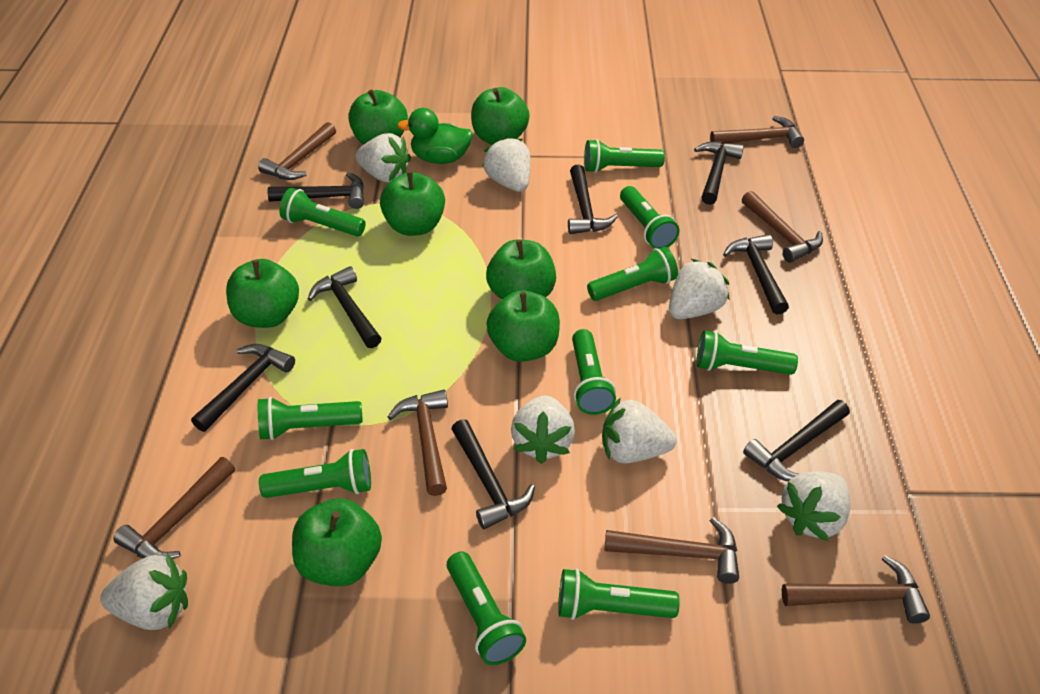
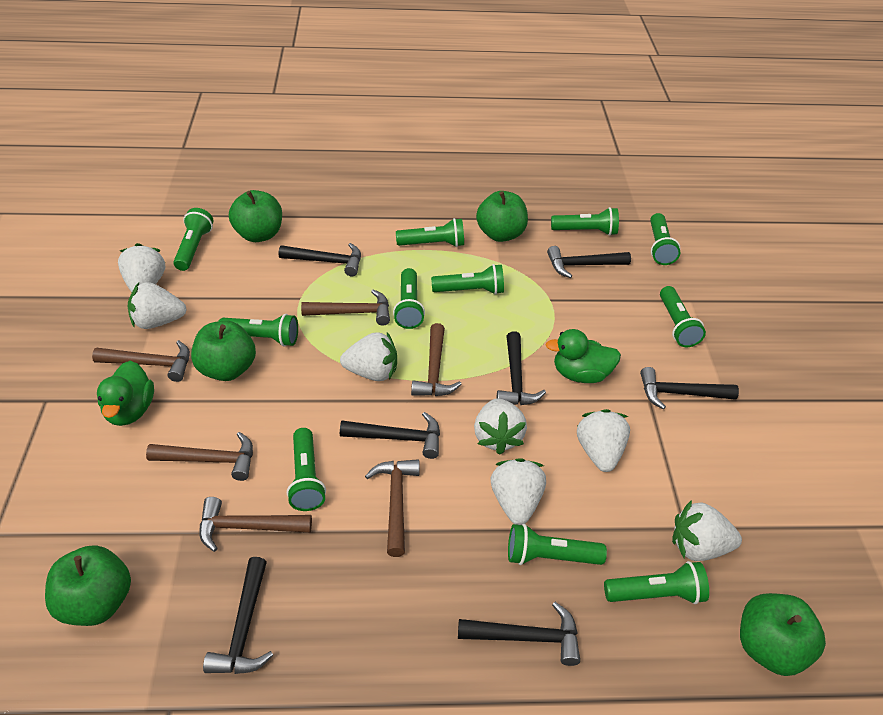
black hammer: [191,344,295,432] [268,172,364,209] [308,266,382,348] [451,419,535,529] [568,165,618,234] [694,141,744,205] [723,234,789,315] [743,400,850,481] = 8 -> [203,557,273,674] [279,243,361,276] [340,412,440,459] [458,602,580,666] [496,331,546,405] [547,246,631,278] [640,367,739,410] = 7
brown hammer: [113,457,235,559] [258,122,336,180] [388,390,448,496] [605,517,739,584] [710,116,804,148] [742,191,823,263] [782,555,930,624] = 7 -> [92,340,190,382] [146,432,253,481] [199,497,312,552] [301,290,390,326] [365,459,420,557] [411,323,462,396] = 6
green apple: [226,259,299,328] [292,498,382,586] [348,90,408,145] [380,172,445,236] [471,87,530,145] [486,240,556,299] [487,290,560,362] = 7 -> [45,545,131,626] [191,320,256,381] [229,190,282,242] [476,191,528,242] [740,593,826,676] = 5
green duck: [397,108,473,164] = 1 -> [97,361,154,426] [546,329,621,383] = 2
green flashlight: [258,397,363,440] [259,449,371,498] [279,188,366,237] [447,551,526,665] [558,568,680,620] [572,329,616,415] [584,139,665,173] [587,247,678,301] [620,186,679,249] [697,331,798,375] = 10 -> [173,208,213,271] [219,314,298,347] [287,428,326,511] [393,268,425,329] [396,218,464,247] [431,264,504,295] [508,524,607,565] [551,207,619,236] [604,561,709,604] [650,213,680,265] [660,286,706,347] = 11

